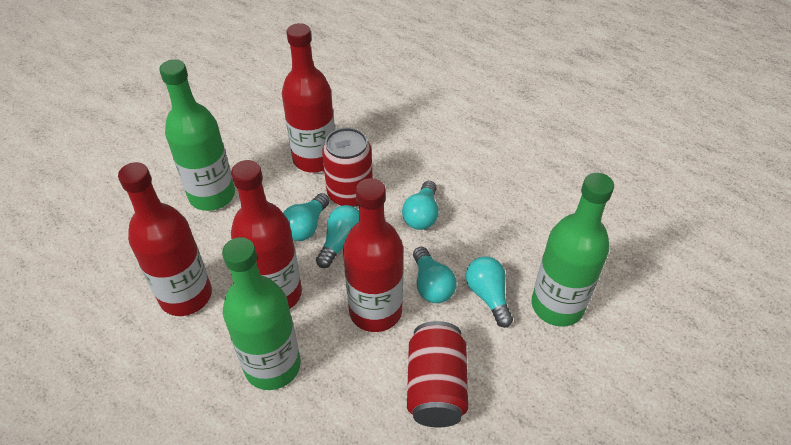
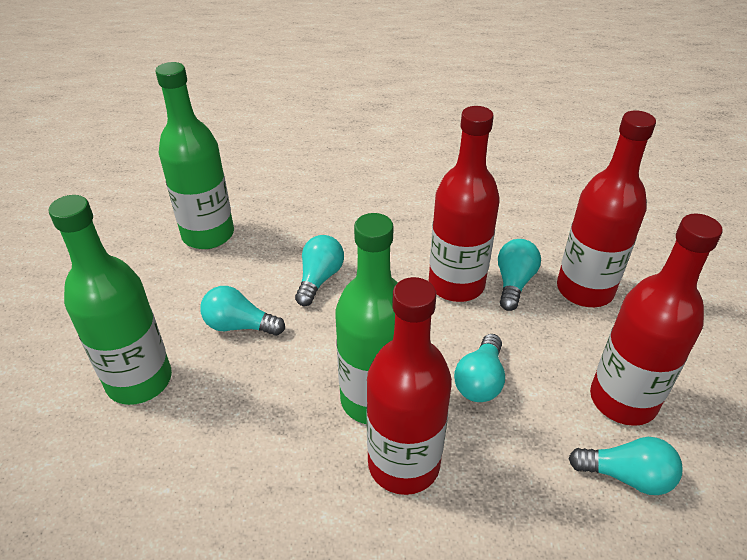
red can: [322,128,373,207] [407,321,468,427] = 2 -> none = 0

